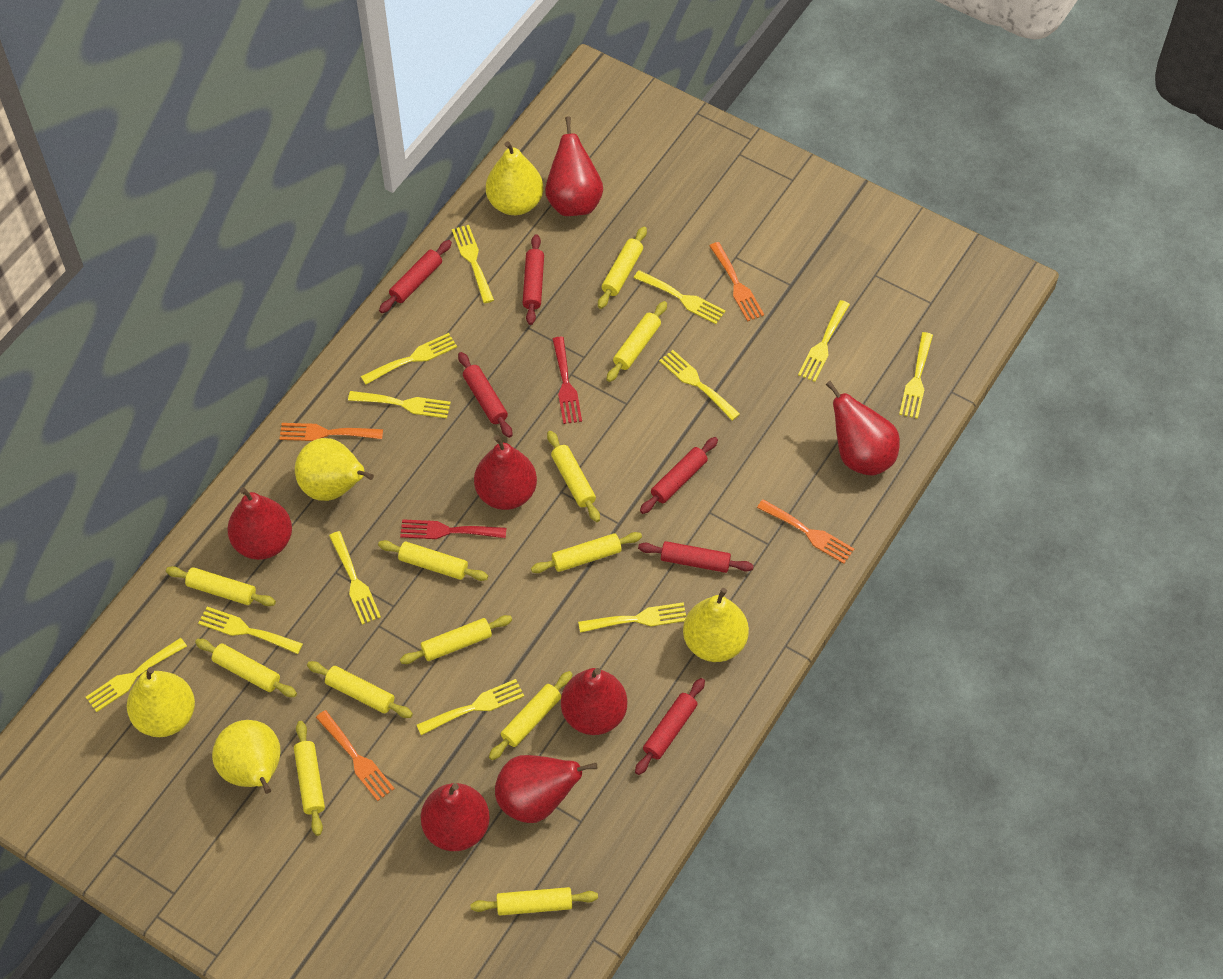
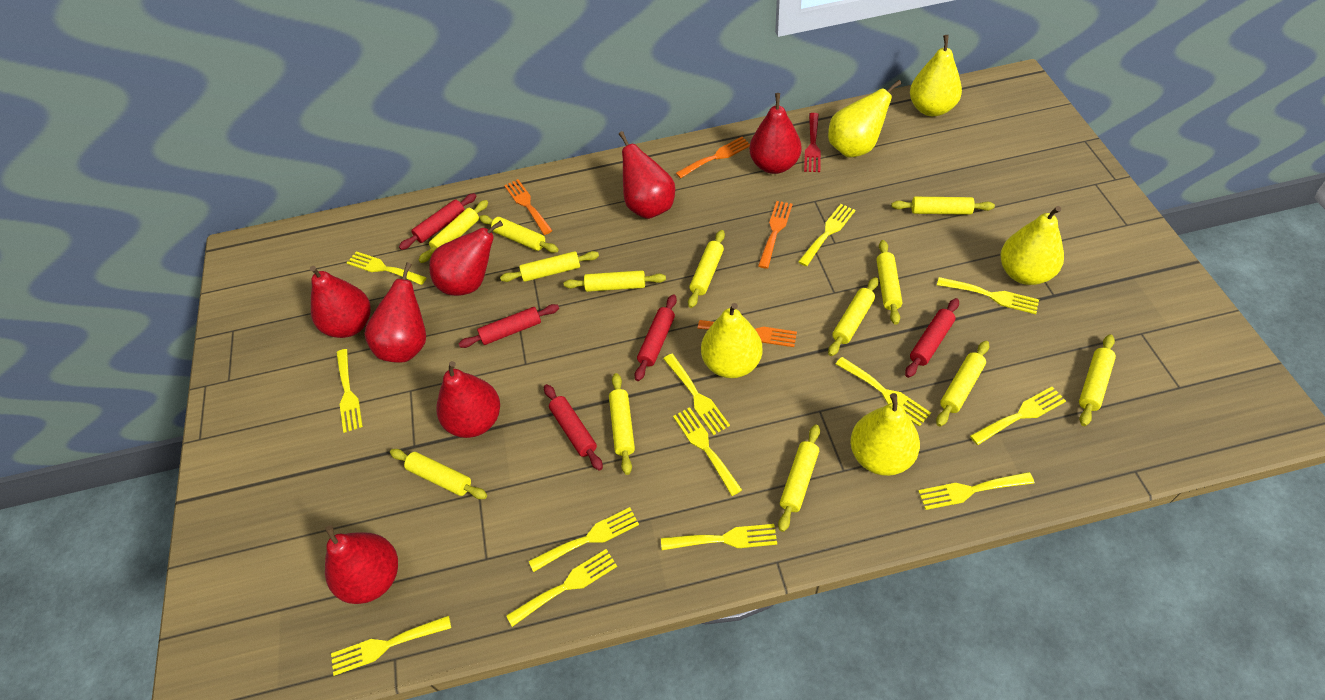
red fork: [400,519,506,539] [552,337,582,424] = 2 -> [804,113,821,172] = 1
red rolling pin: [379,240,452,313] [458,352,512,438] [523,234,544,325] [635,678,705,775] [638,541,754,573] [640,437,718,514] = 6 -> [399,193,477,250] [458,304,559,348] [544,384,603,471] [635,294,677,381] [905,298,959,378] = 5
yellow fork: [86,638,187,712] [198,606,303,654] [329,531,381,625] [348,391,451,418] [361,333,457,385] [417,679,524,735] [452,225,494,304] [578,602,686,633] [634,270,726,324] [659,350,740,421] [798,300,850,382] [899,332,933,419] = 12 -> [331,615,451,676] [336,349,363,433] [347,251,427,285] [506,549,617,627] [529,507,639,572] [661,524,777,550] [663,354,730,435] [673,407,742,496] [798,204,855,266] [836,357,931,427] [918,472,1034,510] [937,277,1039,314] [970,387,1066,445] = 13
yellow rolling pin: [166,566,276,606] [195,639,297,697] [294,721,325,836] [307,661,413,718] [378,540,488,581] [400,615,512,664] [470,887,598,915] [489,671,573,760] [531,532,642,573] [547,431,600,522] [598,227,647,309] [607,301,667,382] = 12 -> [390,449,487,499] [418,200,488,263] [479,215,559,253] [500,251,599,282] [564,270,666,292] [609,373,635,475] [688,230,725,308] [778,424,820,532] [828,277,879,356] [876,240,902,325] [891,197,995,215] [936,341,989,427] [1079,334,1116,426] = 13

